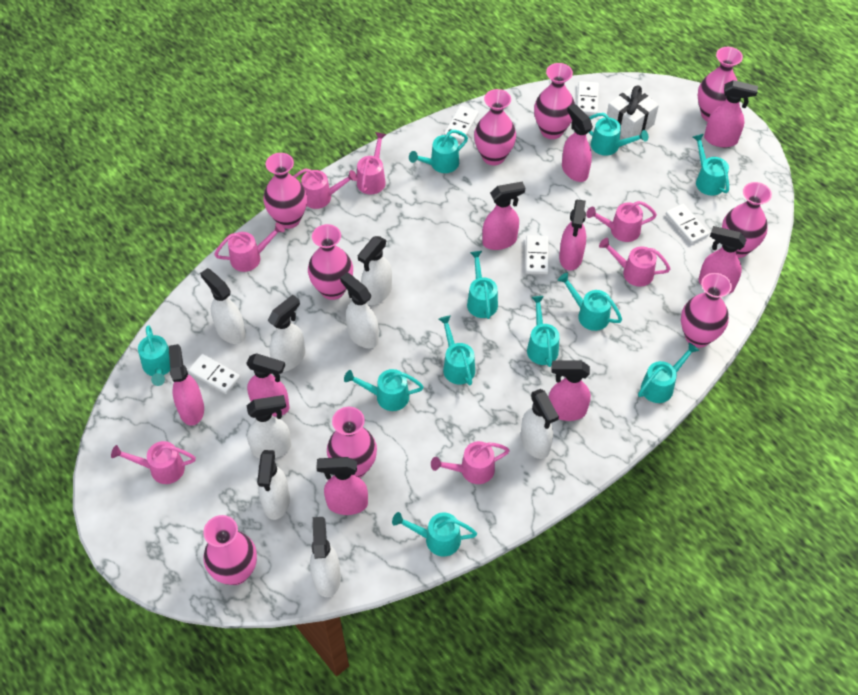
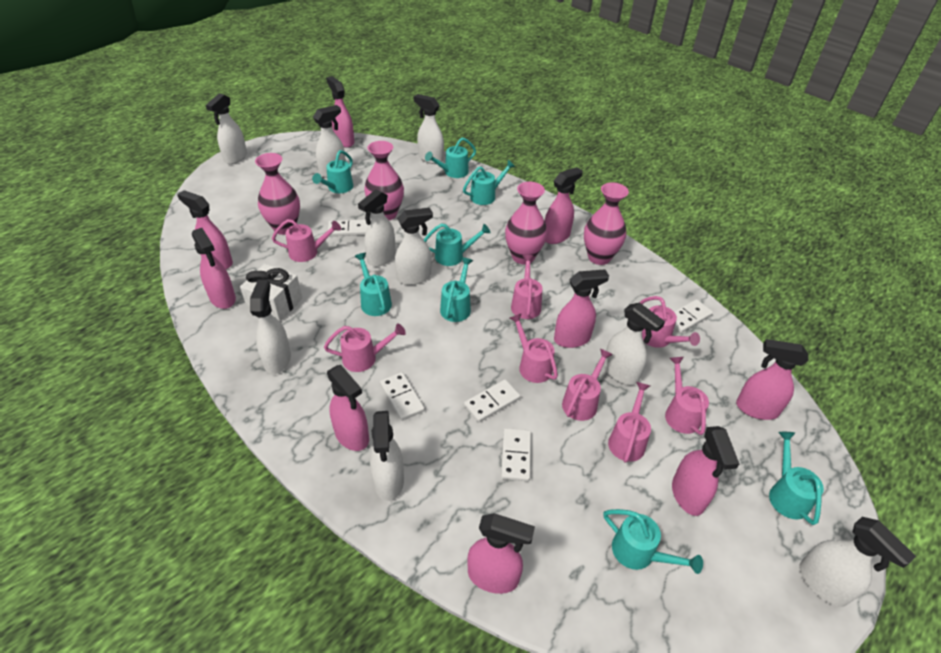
pink vase: [203,515,257,585] [263,153,307,229] [308,224,353,300] [327,407,377,478] [474,89,516,166] [534,63,575,139] [681,273,732,348] [697,47,743,122] [722,182,772,258] = 9 -> [255,153,300,235] [364,141,404,220] [505,182,547,264] [584,182,629,265] = 4
pink watering can: [111,441,196,484] [214,222,285,272] [293,168,358,209] [357,132,386,194] [431,441,510,484] [586,201,657,242] [599,238,670,287] = 7 -> [272,219,341,262] [324,323,406,372] [510,313,558,383] [511,255,543,319] [562,349,613,421] [608,382,651,463] [640,296,700,348] [665,357,709,435] = 8
turquoise watering can: [138,325,170,386] [344,369,424,411] [392,512,477,556] [409,130,468,173] [439,316,475,385] [467,251,498,319] [527,296,560,367] [558,273,622,331] [589,113,648,156] [638,342,699,403] [693,134,729,196] = 11 -> [312,150,353,193] [354,253,392,316] [424,224,491,266] [425,137,476,178] [440,257,473,322] [463,160,516,205] [604,509,703,574] [769,432,824,525] = 8
white spray bottle: [200,268,246,344] [247,395,291,458] [257,450,290,520] [268,295,305,372] [310,517,341,597] [340,273,379,348] [358,236,392,305] [521,389,559,459] = 8 -> [206,94,247,164] [250,280,291,374] [313,105,346,178] [358,189,396,267] [370,411,404,501] [395,208,433,285] [414,94,444,164] [603,303,665,385] [799,517,916,607] = 9

